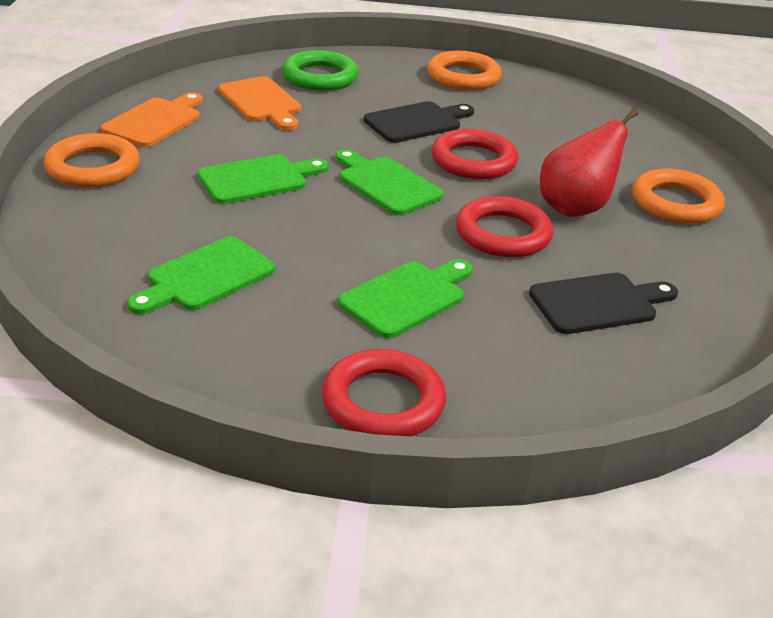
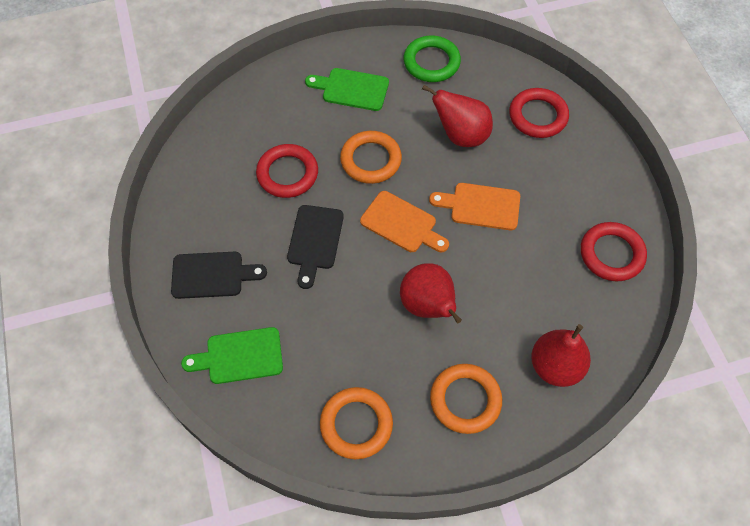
green cutting board: [127,236,276,315] [197,154,329,204] [335,149,444,215] [338,259,473,338] = 4 -> [181,327,283,384] [305,68,389,111] = 2
red pear: [540,109,639,217] = 1 -> [400,263,462,323] [422,85,493,147] [531,324,591,387] = 3

